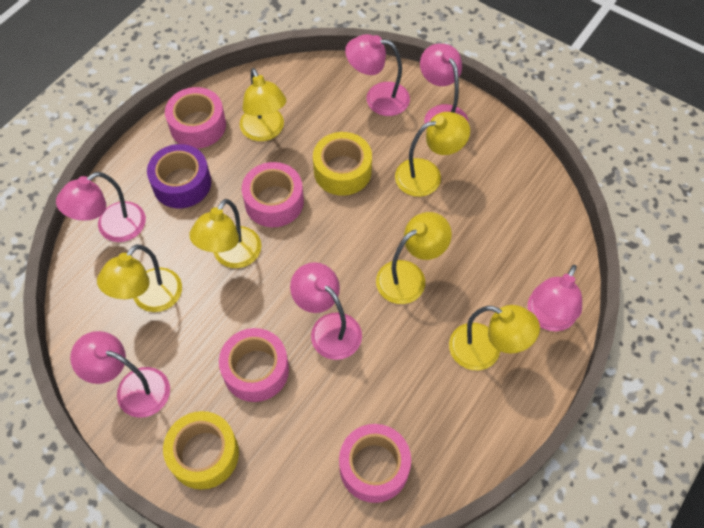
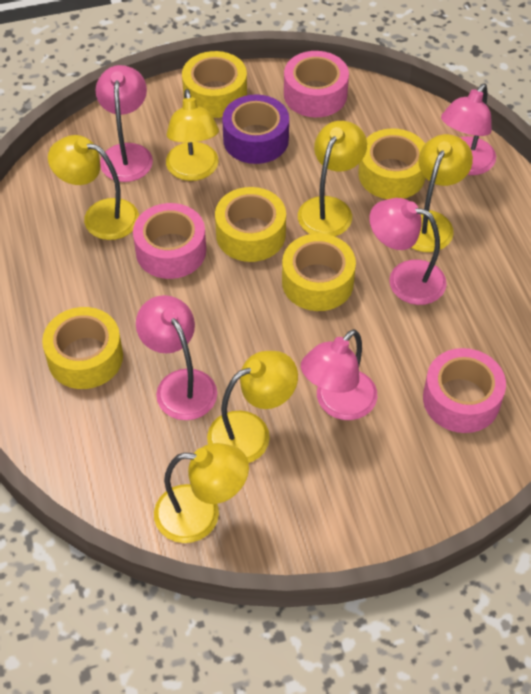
pink lamp: [56,172,146,242] [70,331,170,418] [290,262,362,360] [345,34,410,116] [420,44,469,129] [528,265,582,331] = 6 -> [96,65,153,182] [136,295,217,420] [301,329,377,420] [369,198,447,305] [441,84,496,175] = 5
pink tape: [165,87,226,149] [219,328,289,402] [242,162,304,227] [339,424,411,503] = 4 -> [133,203,206,279] [284,51,349,117] [423,348,506,433] = 3
yellow tape: [163,411,239,490] [313,132,372,196] = 2 -> [42,307,123,389] [182,51,247,118] [215,187,286,262] [282,233,356,311] [358,128,425,199] = 5

